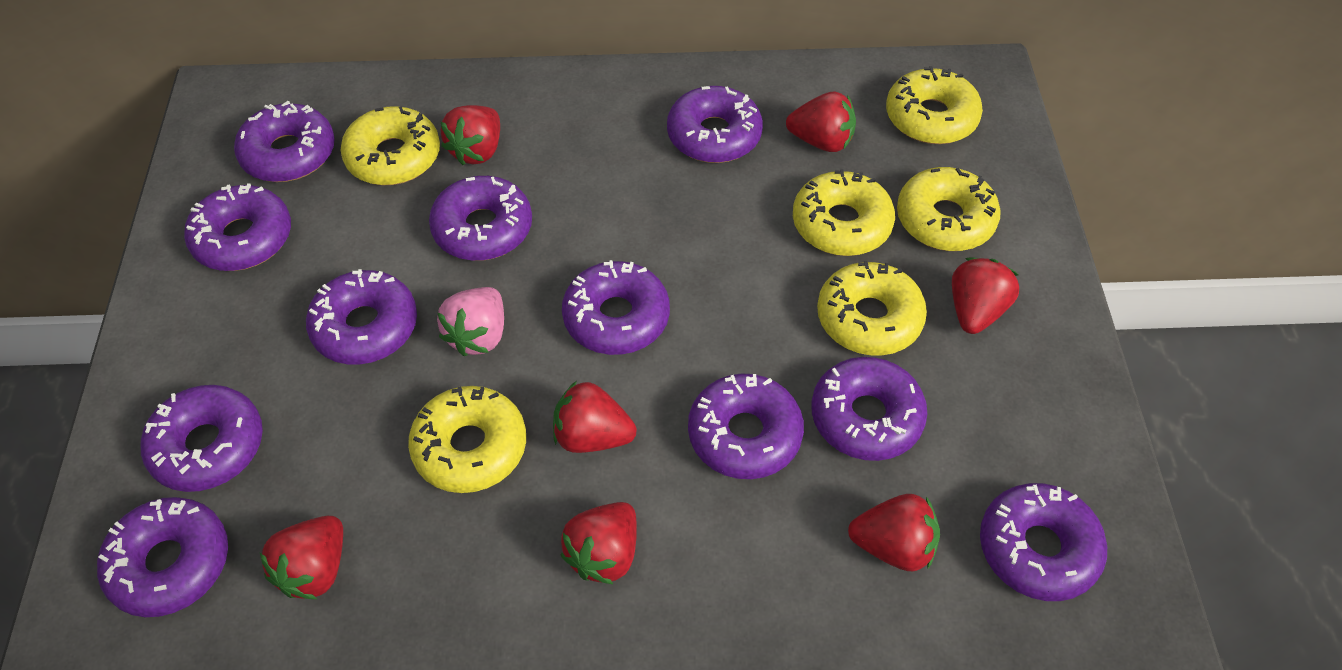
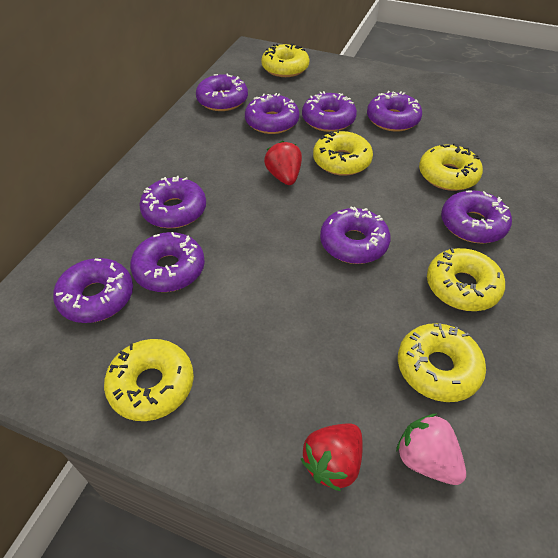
purple donut: [97,497,228,617] [141,385,263,492] [184,183,291,271] [234,101,335,182] [306,269,417,365] [429,176,532,261] [562,260,670,355] [667,86,763,163] [688,373,804,479] [811,357,927,461] [980,483,1107,601] = 11 -> [53,258,133,323] [130,232,205,292] [139,176,206,228] [196,74,248,111] [245,93,299,134] [302,91,357,132] [320,206,391,264] [367,91,422,132] [441,190,512,244] = 9
red strawberry: [259,516,343,599] [441,105,500,165] [553,381,637,453] [560,502,637,585] [786,92,856,152] [848,494,940,571] [952,258,1019,334] = 7 -> [264,141,302,185] [301,424,363,491] = 2

